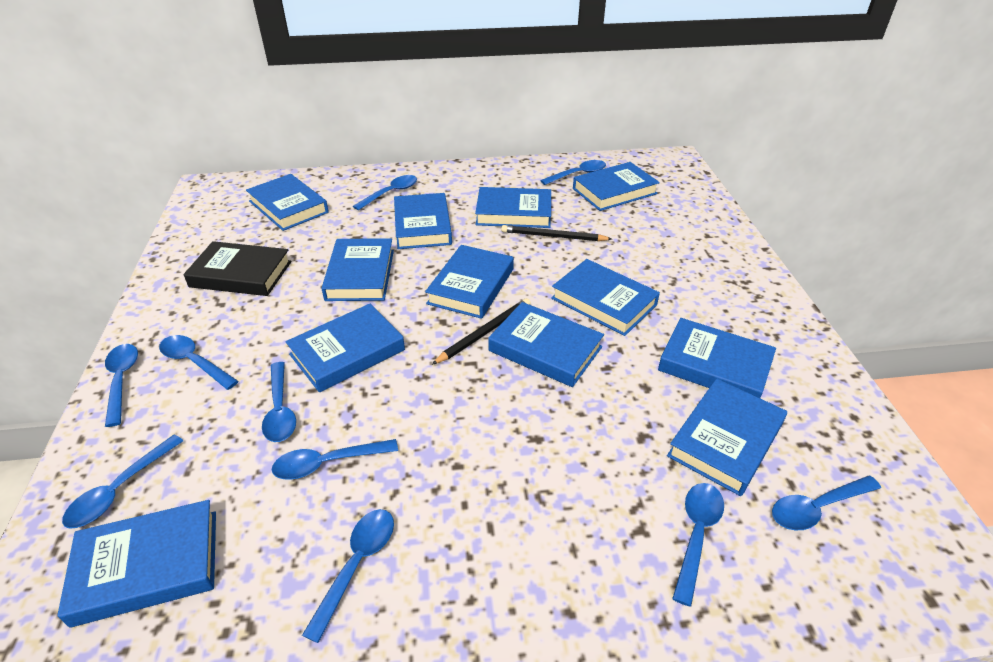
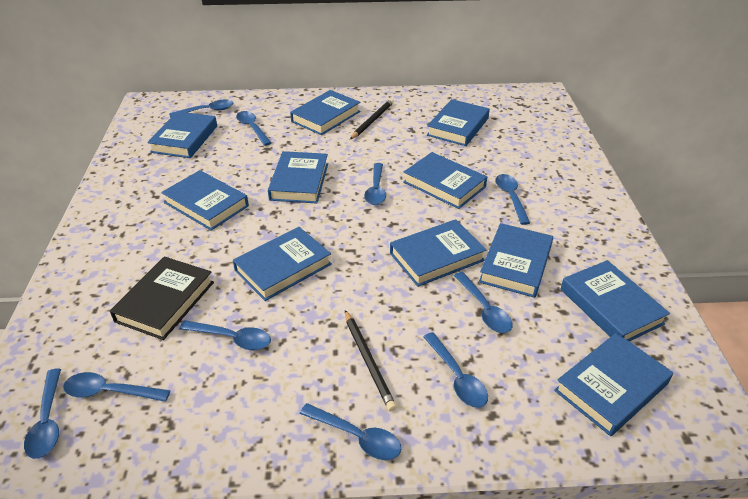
blue book: [57,500,216,628] [246,174,329,231] [286,304,405,392] [321,238,394,301] [394,193,452,249] [425,245,514,319] [475,187,551,228] [488,302,604,387] [551,259,660,336] [573,162,660,211] [658,318,776,398] [667,378,787,496] = 12 -> [147,111,217,158] [161,170,249,231] [233,227,332,301] [268,151,328,204] [290,90,361,135] [390,219,486,287] [403,152,487,209] [427,99,490,146] [479,223,553,298] [554,333,673,436] [561,260,670,341] = 11

